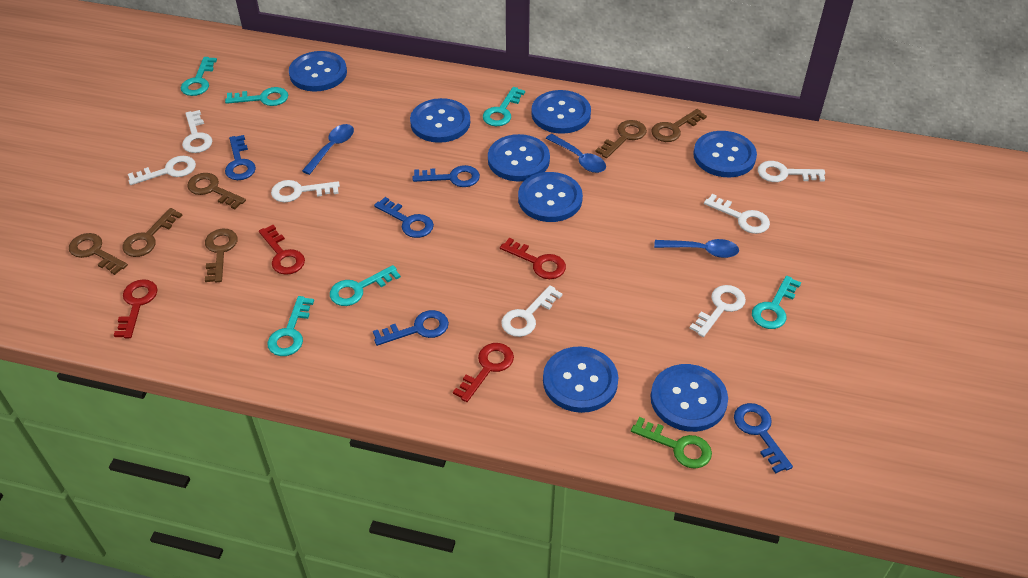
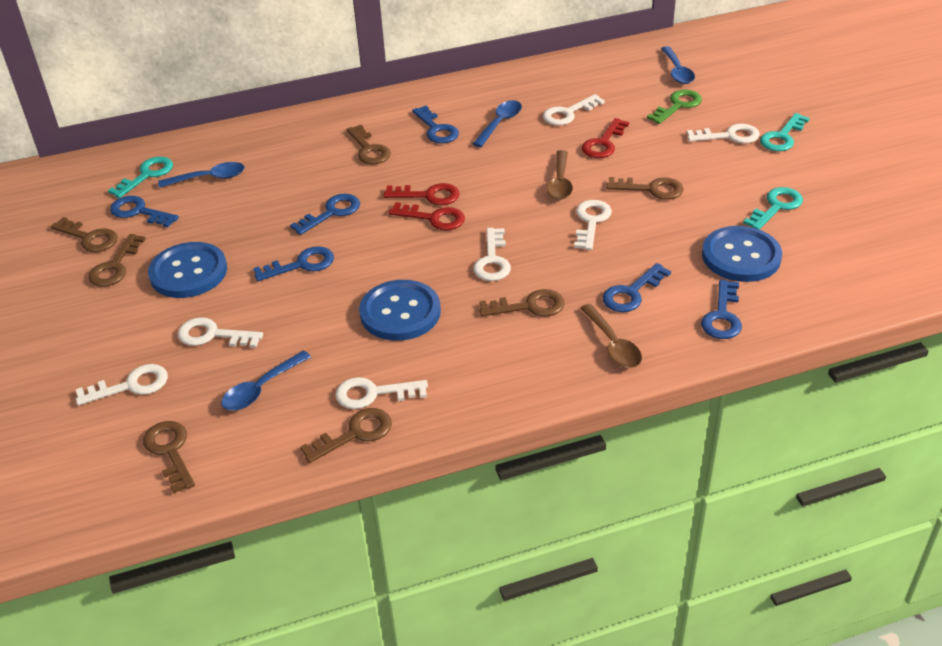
blue button: [289,51,347,92] [410,98,470,143] [488,134,550,181] [518,172,583,222] [531,90,591,134] [543,346,618,413] [650,364,728,432] [693,131,757,177] = 8 -> [148,242,227,298] [359,280,441,341] [702,226,782,282] = 3
blue key: [225,135,256,180] [373,310,449,346] [374,197,434,238] [413,165,480,187] [734,403,793,474] = 5 -> [110,196,179,227] [253,246,334,281] [290,194,360,235] [412,106,459,143] [602,263,671,312] [701,279,742,339] = 6
blue spoon: [302,124,354,175] [546,134,606,173] [654,239,739,258] = 3 -> [158,162,245,188] [221,351,311,410] [473,100,522,147] [661,46,695,84] = 4
brown key: [69,233,128,275] [123,208,182,257] [187,173,246,209] [205,229,238,282] [596,120,647,158] [651,109,707,142] = 6 -> [50,217,118,252] [88,234,146,287] [143,421,195,494] [300,408,392,463] [346,125,391,164] [479,289,565,317] [606,177,684,200] = 7
brown spoon: none = 0 -> [547,150,573,200] [580,304,642,368] = 2
red key: [114,279,158,338] [259,225,305,275] [453,343,514,402] [500,238,566,279] = 4 -> [383,183,460,205] [389,202,465,231] [582,118,629,158] = 3
turquoise key: [181,57,217,96] [225,87,288,106] [267,296,314,356] [330,265,401,306] [483,87,525,126] [752,276,801,329] = 6 -> [108,157,173,198] [743,187,803,229] [760,113,810,151] = 3

